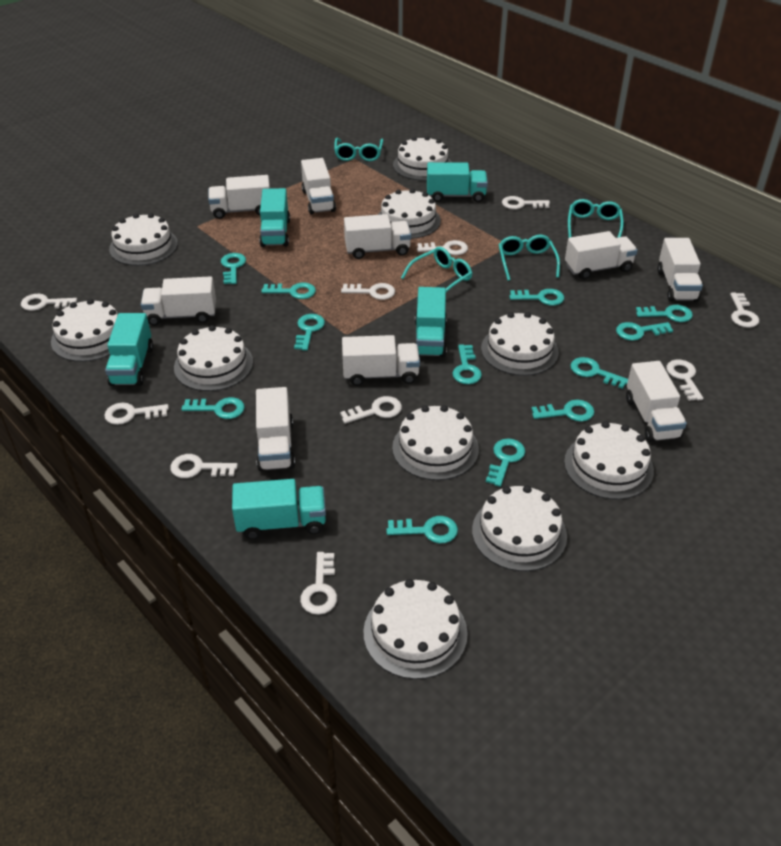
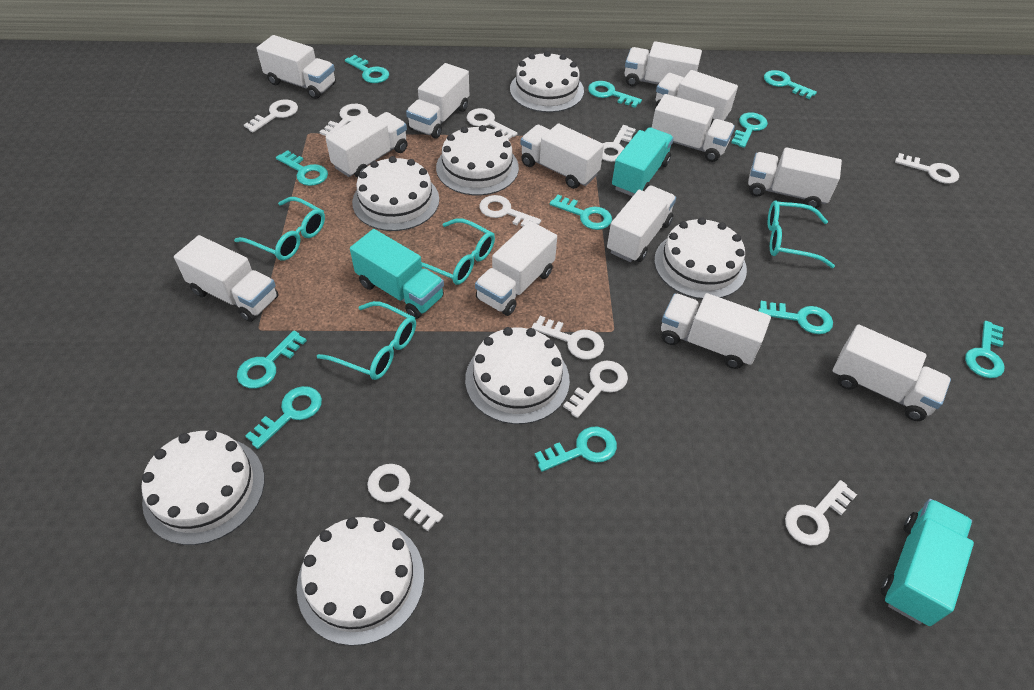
turquoise key: [182,397,245,419] [221,253,246,284] [261,283,316,299] [294,314,325,351] [386,516,458,543] [452,344,482,384] [486,438,525,487] [509,289,564,305] [531,400,594,421] [570,357,628,389] [616,322,673,341] [636,305,693,322] = 12 -> [237,331,307,389] [245,386,322,449] [276,150,328,186] [345,55,389,83] [535,426,617,472] [550,195,612,230] [588,81,642,108] [731,112,768,148] [758,301,833,334] [764,70,817,99] [965,321,1004,378] = 11
turquoise truck: [105,313,153,386] [232,479,326,540] [259,188,290,247] [414,287,447,357] [427,162,488,202] = 5 -> [350,229,444,319] [612,127,674,197] [881,499,974,626] = 3
white cake: [51,299,118,362] [109,213,178,266] [174,325,253,391] [363,579,468,679] [378,189,441,239] [392,405,479,480] [393,136,451,180] [472,485,567,571] [481,312,559,376] [564,421,654,499] = 10 -> [141,430,264,545] [297,517,424,646] [352,156,439,231] [436,125,519,195] [465,327,570,424] [510,51,584,112] [654,217,747,299] = 7
white truck: [141,276,216,326] [208,175,270,219] [256,387,295,471] [301,158,336,214] [342,335,420,386] [344,214,411,259] [565,231,638,279] [626,361,687,442] [657,238,703,302] = 9 -> [174,235,278,322] [256,35,336,99] [325,112,407,178] [406,63,469,138] [475,221,557,316] [520,124,604,189] [607,186,676,262] [625,41,702,86] [652,94,735,162] [656,70,738,126] [661,293,771,369] [748,147,842,208] [833,324,951,421] = 13

